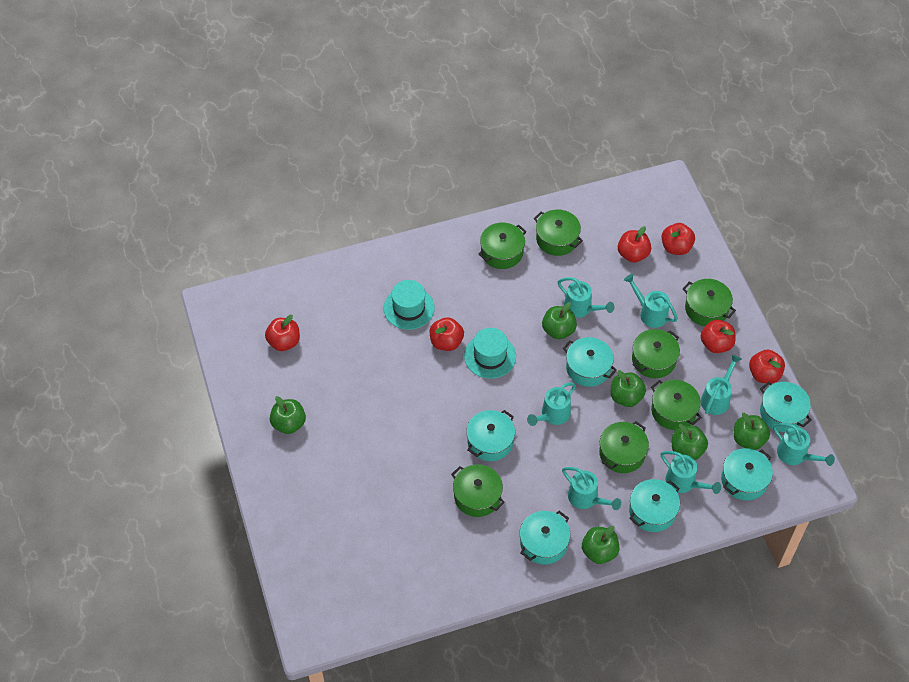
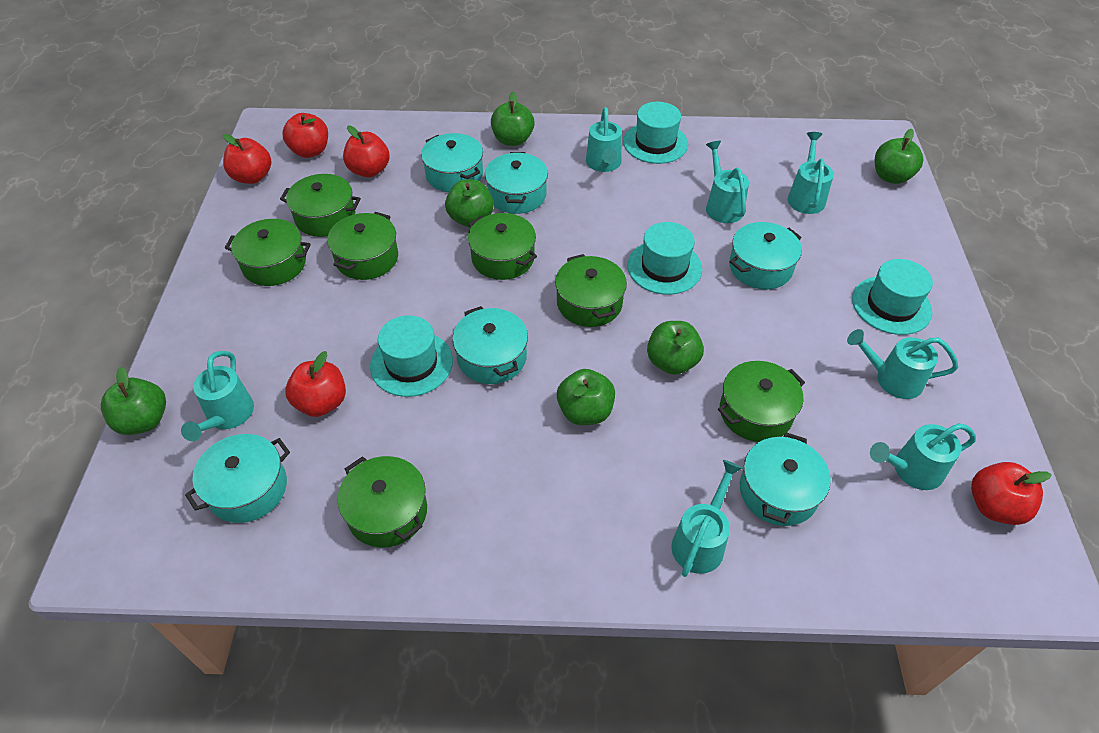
red apple: [265,315,300,351] [430,317,464,351] [618,226,651,263] [662,223,695,255] [700,320,735,353] [749,350,785,383] = 6 -> [223,134,271,184] [282,113,328,158] [285,351,346,417] [343,125,390,177] [971,462,1052,525] = 5
turquoise hat: [383,280,435,330] [464,328,516,379] = 2 -> [370,315,453,397] [623,102,688,164] [627,222,702,295] [852,259,933,335] = 4

